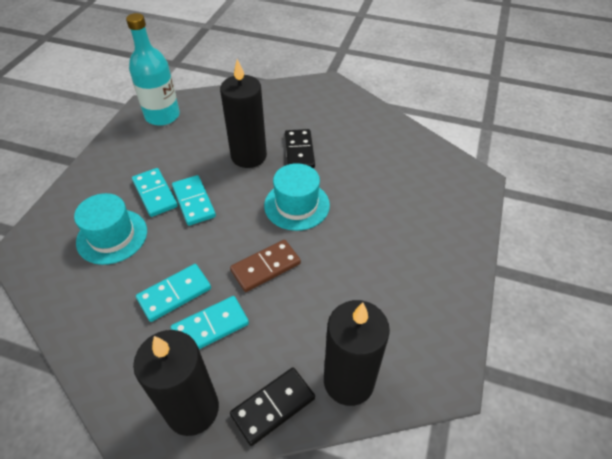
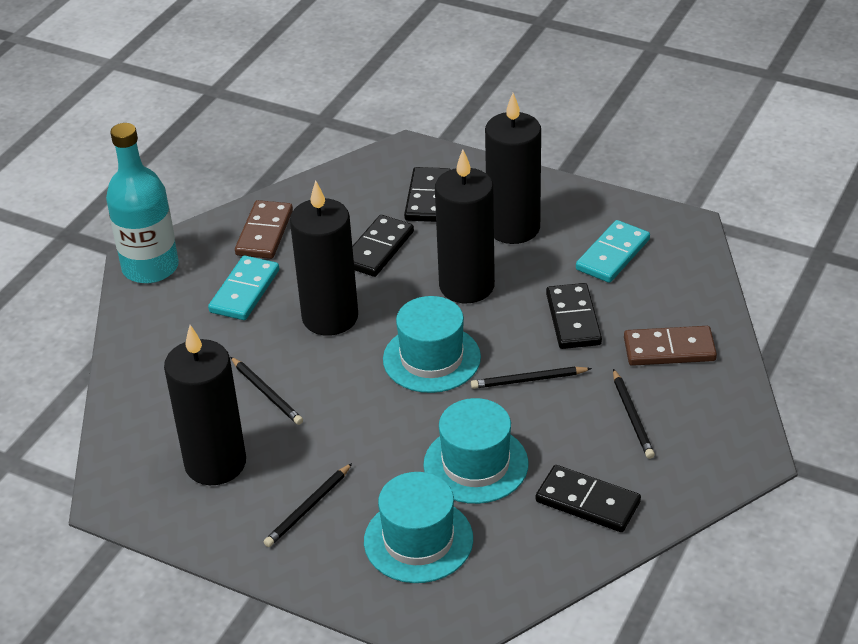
black candle: [133,330,219,436] [220,59,267,168] [324,300,390,406] = 3 -> [164,325,246,485] [290,180,358,336] [435,150,495,303] [485,93,541,244] = 4
black domino: [230,367,315,446] [285,129,315,168] = 2 -> [352,215,414,277] [404,167,451,222] [536,465,641,532] [546,283,602,349] = 4
black pencil: none = 0 -> [230,357,303,425] [264,463,352,547] [471,367,592,389] [613,369,655,459] = 4
brown domino: [230,240,301,292] = 1 -> [235,200,293,259] [624,326,717,366] = 2
turquoise domino: [132,168,178,217] [136,264,211,322] [171,296,249,349] [172,175,216,226] = 4 -> [208,256,279,320] [576,220,650,283] = 2
turquoise hat: [74,193,147,265] [264,163,330,231] = 2 -> [364,472,473,583] [383,296,481,393] [423,398,529,504] = 3

